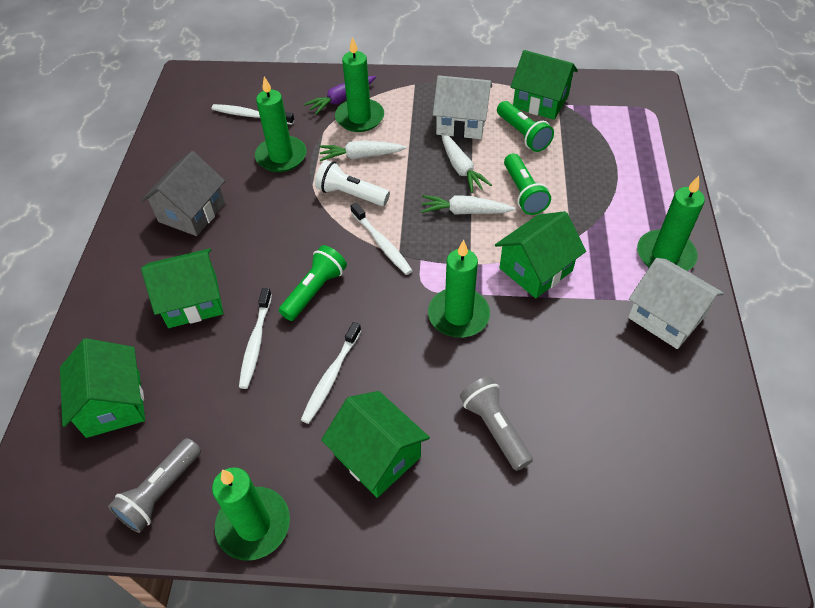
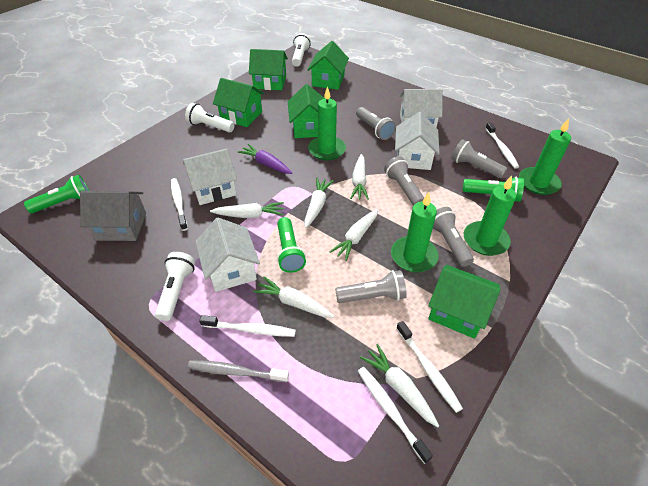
green candle: [212,467,290,561] [255,76,307,172] [335,37,384,132] [428,240,490,338] [637,176,705,271] = 5 -> [308,86,346,160] [391,192,439,273] [464,176,516,256] [519,119,571,195] = 4
grey flashlight: [108,438,201,533] [460,377,533,471] = 2 -> [335,270,407,303] [356,107,396,140] [384,157,424,206] [433,207,474,267] [451,139,507,178] = 5
grey toothbrush: none = 0 -> [188,360,289,382] = 1
white carrot: [319,140,407,161] [421,195,515,215] [441,133,492,193] = 3 -> [210,202,284,218] [253,276,334,318] [304,178,333,228] [330,209,378,261] [350,154,369,200] [360,344,439,427] = 6
white flashlight: [315,160,390,206] = 1 -> [155,252,195,321] [185,103,235,132] [292,33,311,67] = 3
white house: [433,75,492,139] [628,258,724,349] = 2 -> [183,149,237,205] [195,218,260,292] [395,112,439,170] [400,89,443,128] = 4
white toothbrush: [211,104,294,125] [239,288,272,389] [301,322,361,424] [350,202,413,275] = 4 -> [171,178,188,231] [199,315,296,337] [358,367,433,464] [396,321,463,413] [485,122,519,169] = 5

